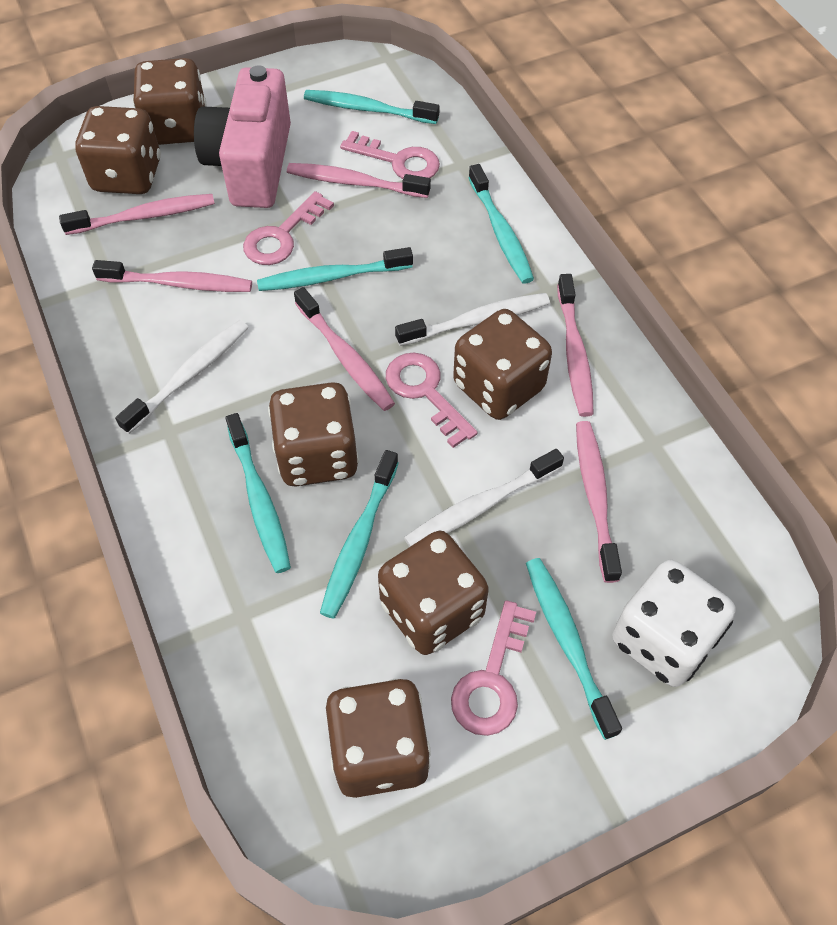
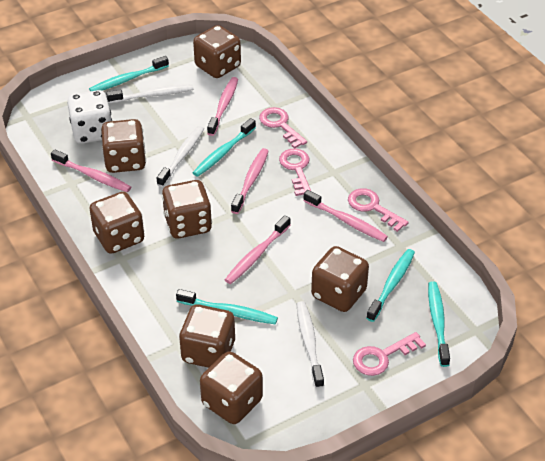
brown dice: [75,106,161,194] [132,58,206,145] [268,382,359,486] [326,679,431,798] [378,531,489,655] [453,309,552,420] = 6 -> [89,192,144,254] [101,119,146,173] [162,180,212,239] [179,304,235,368] [193,25,241,78] [200,351,263,424] [311,246,369,312] = 7
pink camera: [194,65,291,208] = 1 -> none = 0
pink toothbrush: [59,194,215,235] [92,260,252,292] [287,163,431,198] [294,287,395,411] [557,274,594,417] [576,421,622,583] = 6 -> [51,149,131,192] [207,77,238,136] [225,215,291,284] [231,148,269,214] [303,190,388,242] = 5
turquoise toothbrush: [225,413,291,573] [257,247,413,291] [304,90,440,124] [320,450,399,619] [468,164,534,284] [526,558,622,740] = 6 -> [89,56,169,91] [176,289,278,325] [193,118,256,177] [366,249,415,322] [428,281,450,367] = 5

